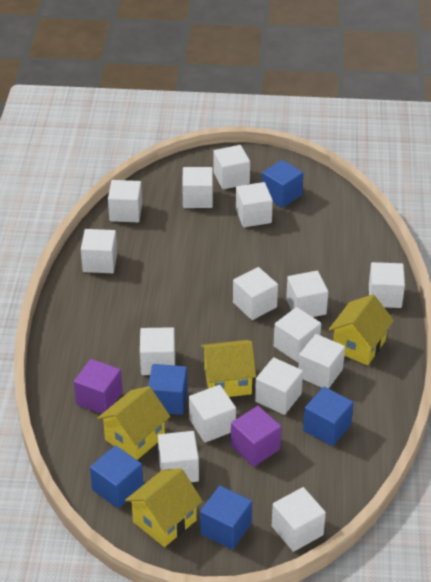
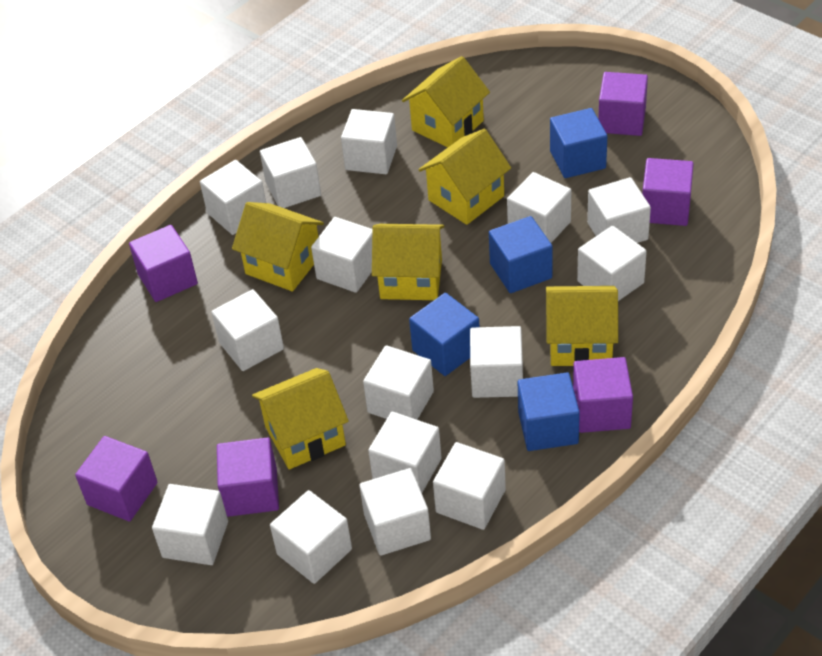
blue cube: [90,445,143,509] [148,364,187,415] [200,486,252,550] [262,160,303,208] [303,387,354,446] = 5 -> [409,293,479,376] [489,216,553,293] [518,372,580,451] [550,108,607,178] = 4
purple cube: [74,359,122,414] [231,406,282,467] = 2 -> [75,436,157,521] [129,225,198,302] [217,438,279,517] [573,357,633,433] [598,72,648,136] [642,158,694,226] = 6
yellow house: [97,386,170,460] [125,468,203,547] [201,340,256,397] [328,294,394,365] = 4 -> [232,202,324,291] [252,368,349,469] [372,224,444,300] [402,56,490,147] [418,129,511,225] [546,286,618,366] = 6

